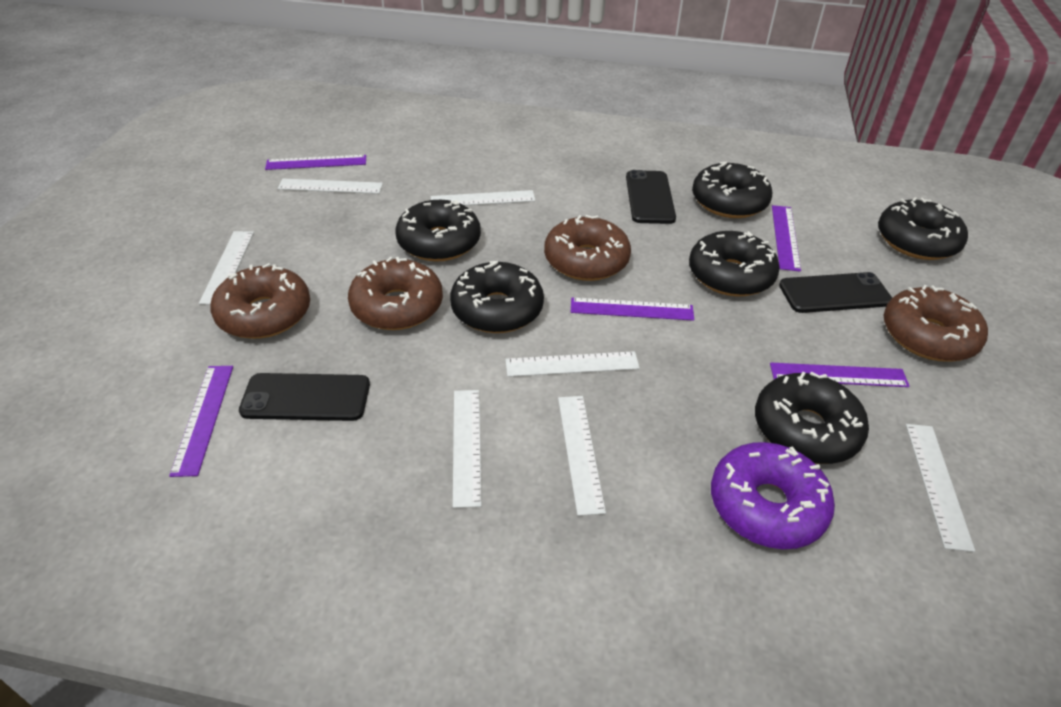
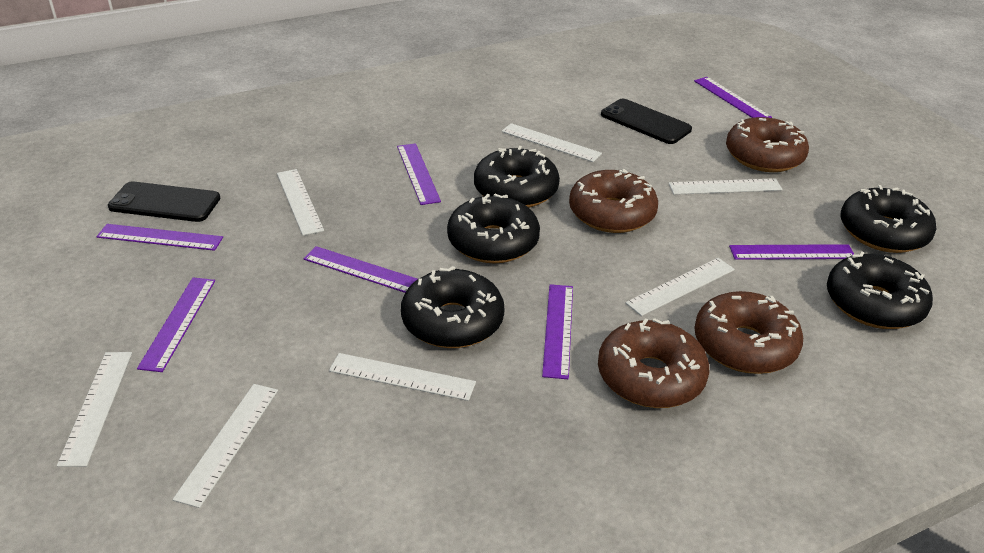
black donut: [395,200,481,261] [450,261,544,333] [689,231,780,297] [692,162,772,218] [755,372,869,464] [878,197,968,260] = 6 -> [401,266,504,348] [447,194,540,263] [474,146,560,208] [827,251,933,329] [841,185,936,253] = 5
black phone: [239,373,370,421] [626,170,676,224] [779,272,892,313] = 3 -> [108,182,220,222] [601,99,692,144] = 2
purple donut: [711,442,835,549] = 1 -> none = 0
purple ruler: [169,366,233,477] [265,155,366,170] [571,297,694,321] [770,362,910,387] [772,205,801,272] = 5 -> [96,224,223,251] [137,278,215,372] [303,246,417,293] [397,143,441,205] [542,284,573,379] [694,77,772,118] [729,244,855,260] = 7

